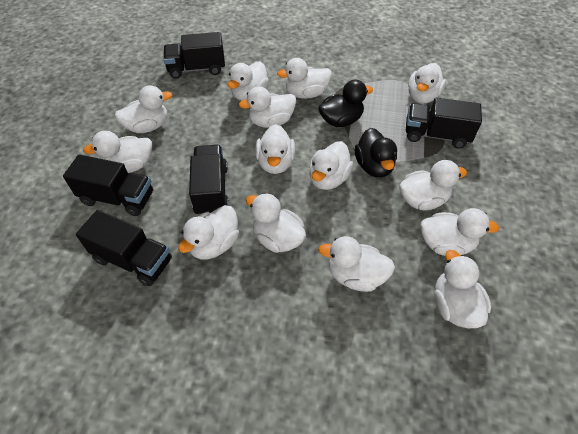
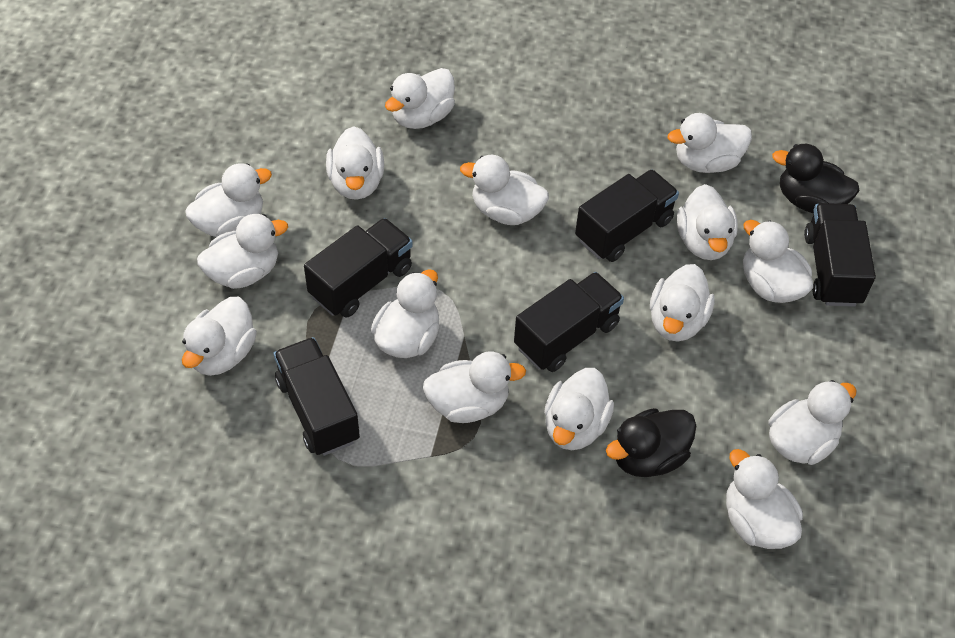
white duck: [83,131,152,173] [115,85,172,133] [178,205,239,260] [228,61,269,101] [239,86,296,128] [246,193,306,253] [255,124,295,174] [277,58,332,99] [309,141,353,190] [318,236,395,292] [399,160,467,210] [408,63,446,104] [420,208,499,256] [435,250,491,328] = 14 -> [182,297,257,376] [185,163,272,237] [197,214,288,289] [326,126,384,200] [371,269,439,358] [385,68,455,129] [423,351,526,423] [460,155,549,225] [544,368,614,450] [650,264,715,341] [668,113,752,173] [677,184,738,260] [726,449,803,549] [743,220,813,303] [768,380,857,465] = 15

